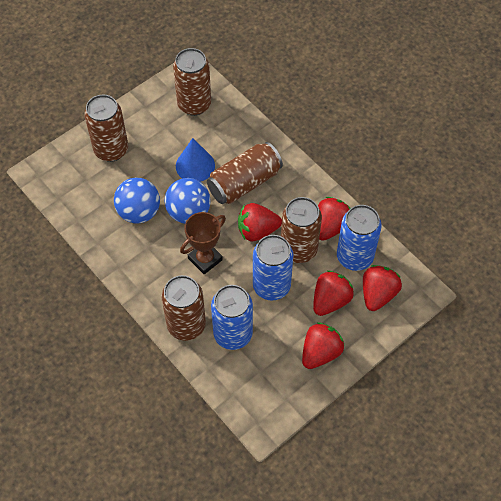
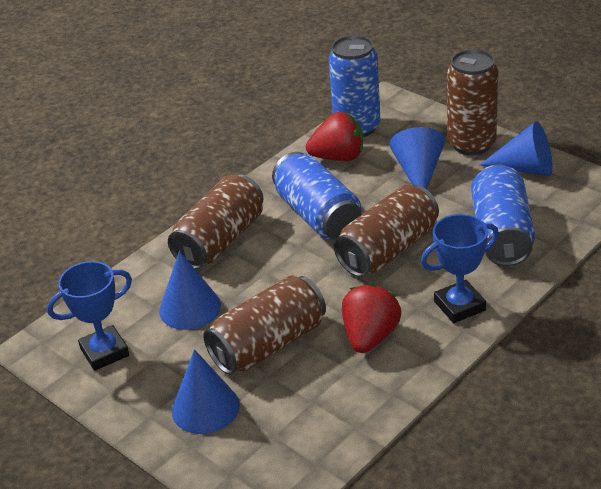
blue ball: [114,178,160,223] [165,178,210,224] = 2 -> none = 0
blue cone: [176,138,215,182] = 1 -> [159,251,221,330] [172,349,240,434] [390,127,445,189] [479,121,553,176] = 4
blue trophy: none = 0 -> [47,261,132,371] [421,214,499,323] = 2
brown can: [84,95,128,162] [161,275,206,341] [173,48,211,116] [207,142,283,204] [281,197,322,263] = 5 -> [168,174,263,269] [203,275,326,375] [334,185,439,277] [447,49,498,155] = 4
brown trophy: [180,212,226,274] = 1 -> none = 0
red strawberry: [238,203,282,241] [302,322,345,369] [313,270,354,316] [318,197,351,241] [363,265,402,311] = 5 -> [306,112,363,161] [342,283,401,353] = 2

